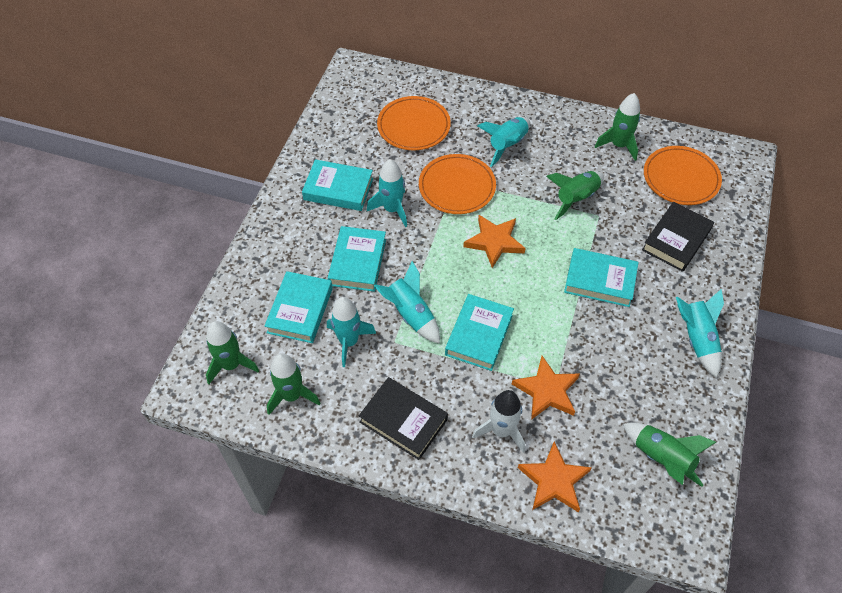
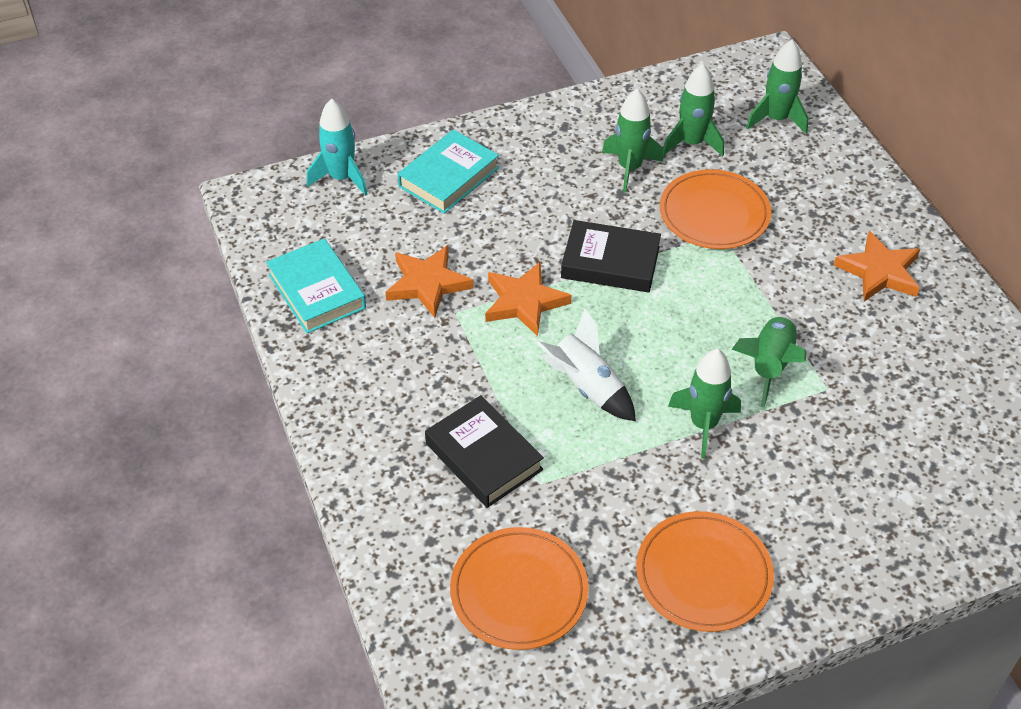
turquoise book: [265,271,333,343] [302,159,373,211] [328,226,386,292] [445,294,514,371] [564,248,639,307] = 5 -> [266,238,366,334] [398,129,499,214] = 2
turquoise rocket: [327,297,376,367] [367,159,407,227] [374,261,440,344] [477,117,530,167] [676,289,724,378] = 5 -> [307,98,367,196] = 1

